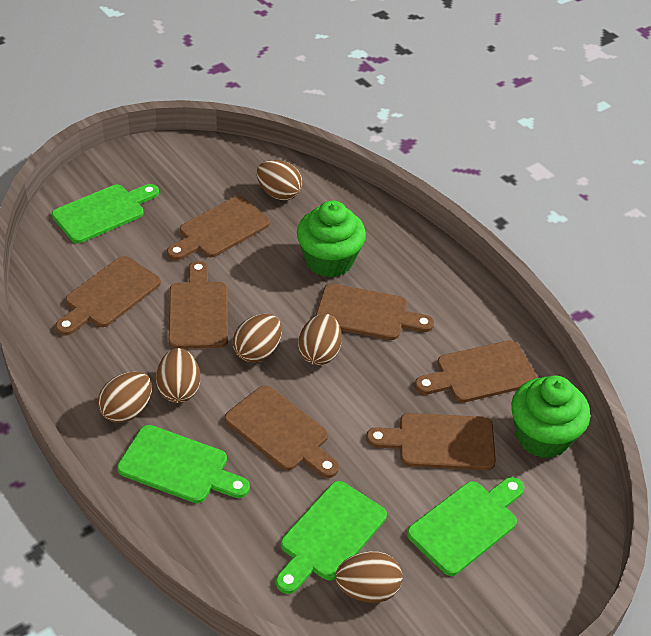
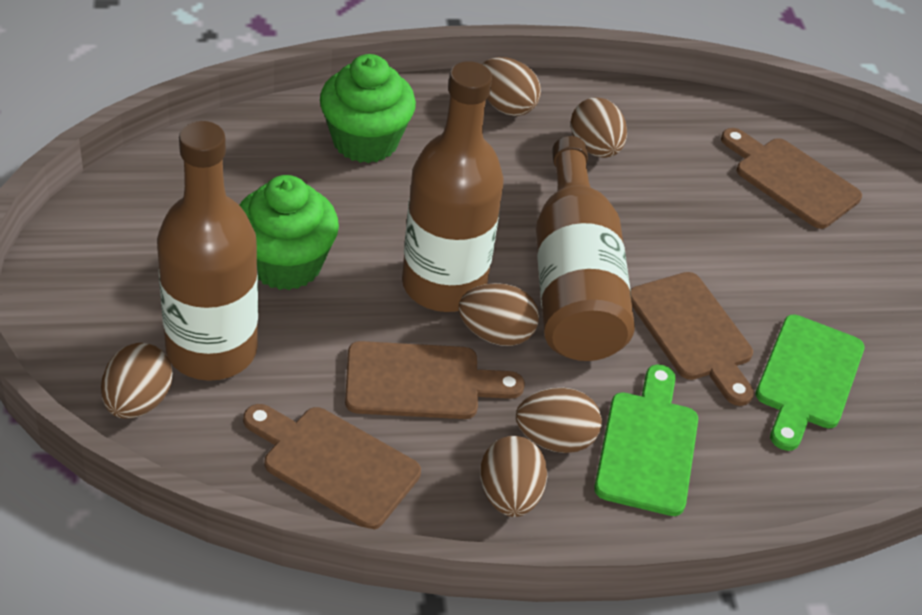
brown bottle: none = 0 -> [157,121,258,381] [402,61,504,312] [536,136,635,361] = 3
brown cutting board: [55,256,161,336] [167,196,270,260] [168,261,228,349] [225,385,339,478] [316,283,434,340] [366,413,496,471] [415,340,537,403] = 7 -> [243,404,421,529] [345,341,525,419] [630,272,754,406] [721,128,862,229] = 4
green cutting board: [52,184,159,243] [117,425,250,503] [276,481,387,594] [407,477,524,576] = 4 -> [594,364,698,516] [755,314,864,451] = 2

